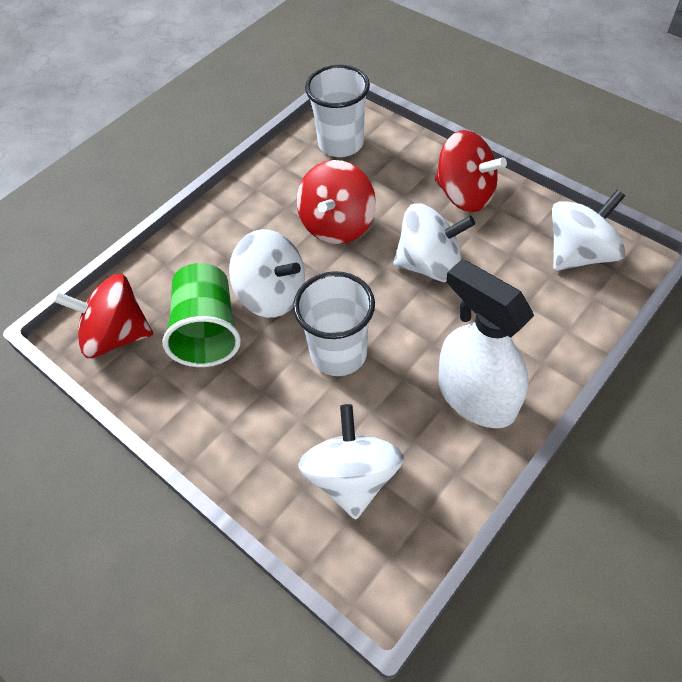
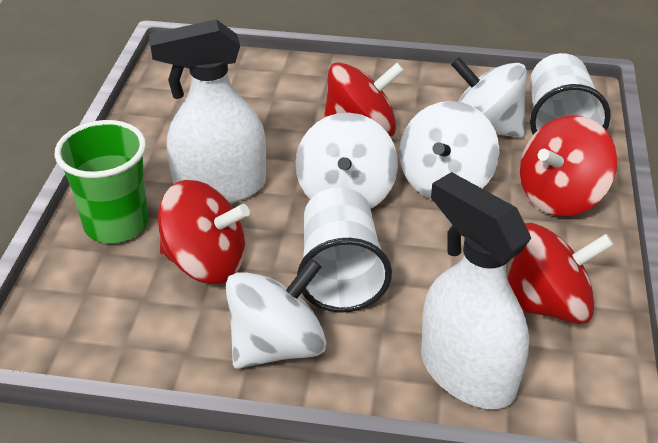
red spinning top: [54,274,153,358] [297,160,376,244] [435,130,507,212] = 3 -> [158,180,250,284] [324,62,404,137] [507,223,614,324] [520,115,617,216] = 4
white spray bottle: [438,259,534,428] = 1 -> [149,19,266,204] [421,172,531,409] = 2

